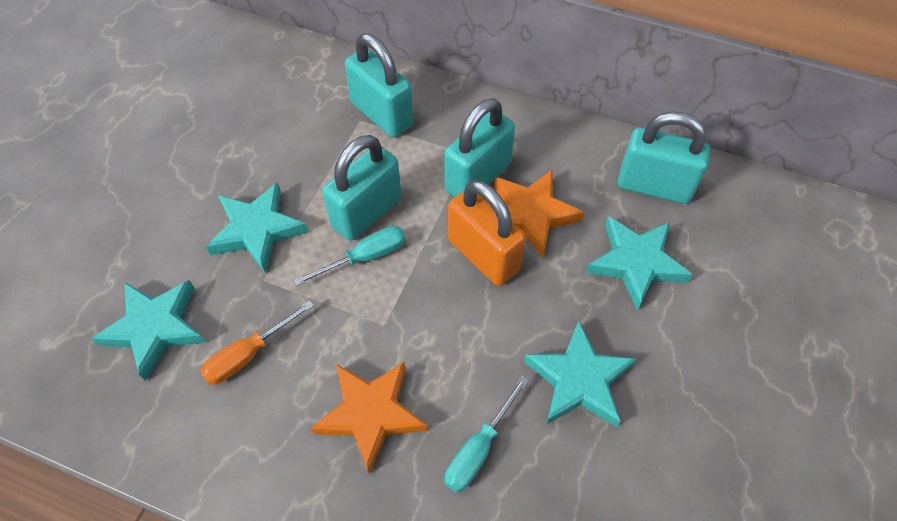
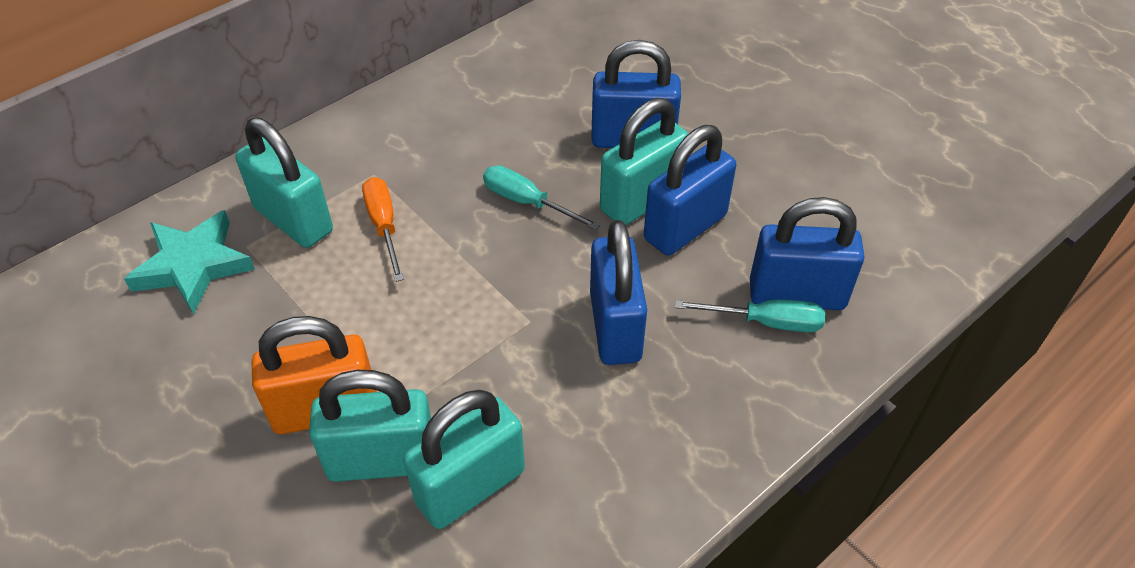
blue padlock: none = 0 -> [590,220,647,365] [591,40,681,148] [644,125,736,255] [750,197,865,310] = 4
orange star: [310,362,427,474] [494,169,585,257] = 2 -> none = 0
turquoise star: [91,280,206,381] [206,182,309,274] [524,321,636,427] [586,216,693,310] = 4 -> [124,210,255,314] = 1

